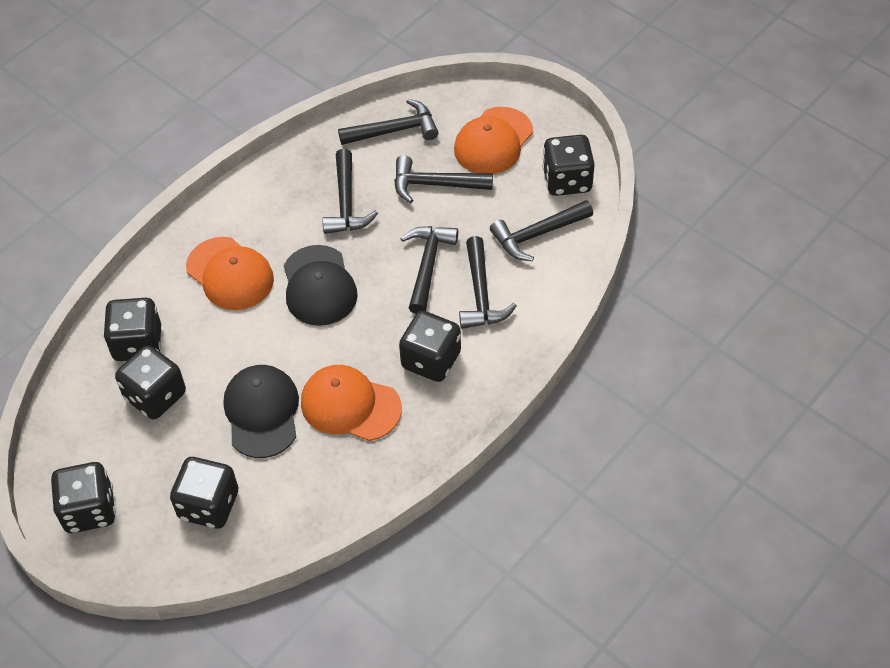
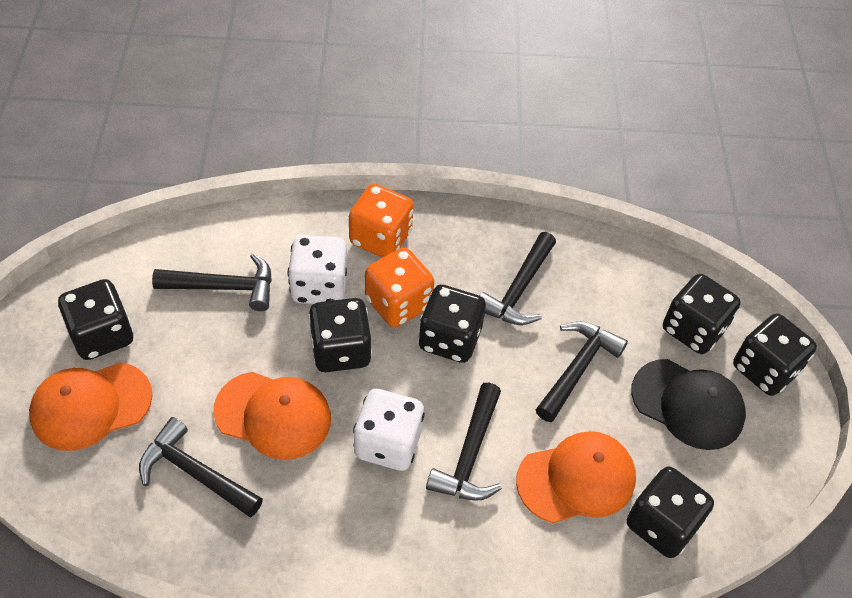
black cap: [224,365,299,458] [284,245,358,326] = 2 -> [631,359,746,450] = 1
black hammer: [323,149,378,234] [338,99,439,145] [394,155,493,203] [400,226,458,314] [459,236,516,329] [490,200,593,261] = 6 -> [139,417,263,517] [152,253,272,311] [426,383,502,501] [480,232,556,325] [536,321,628,422] = 5
orange dice: none = 0 -> [349,184,414,258] [365,248,434,327] = 2
white dice: none = 0 -> [288,235,347,304] [353,389,425,471] = 2

